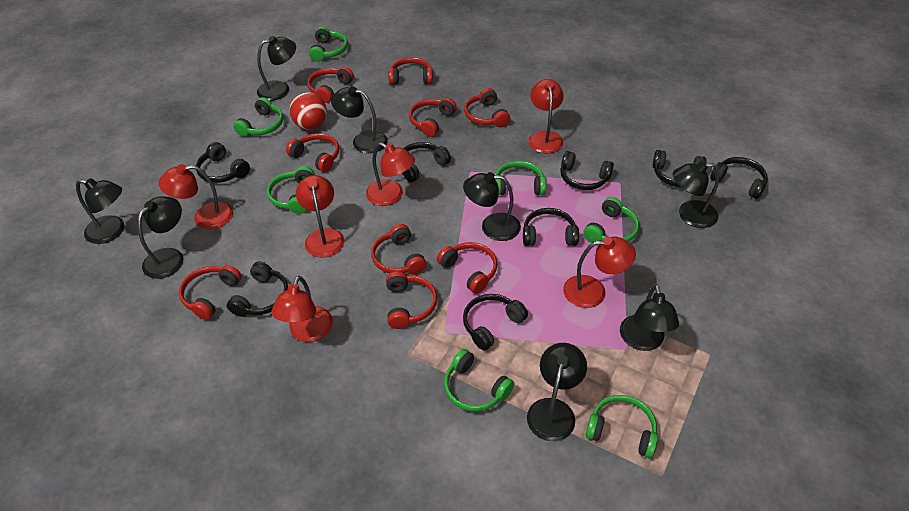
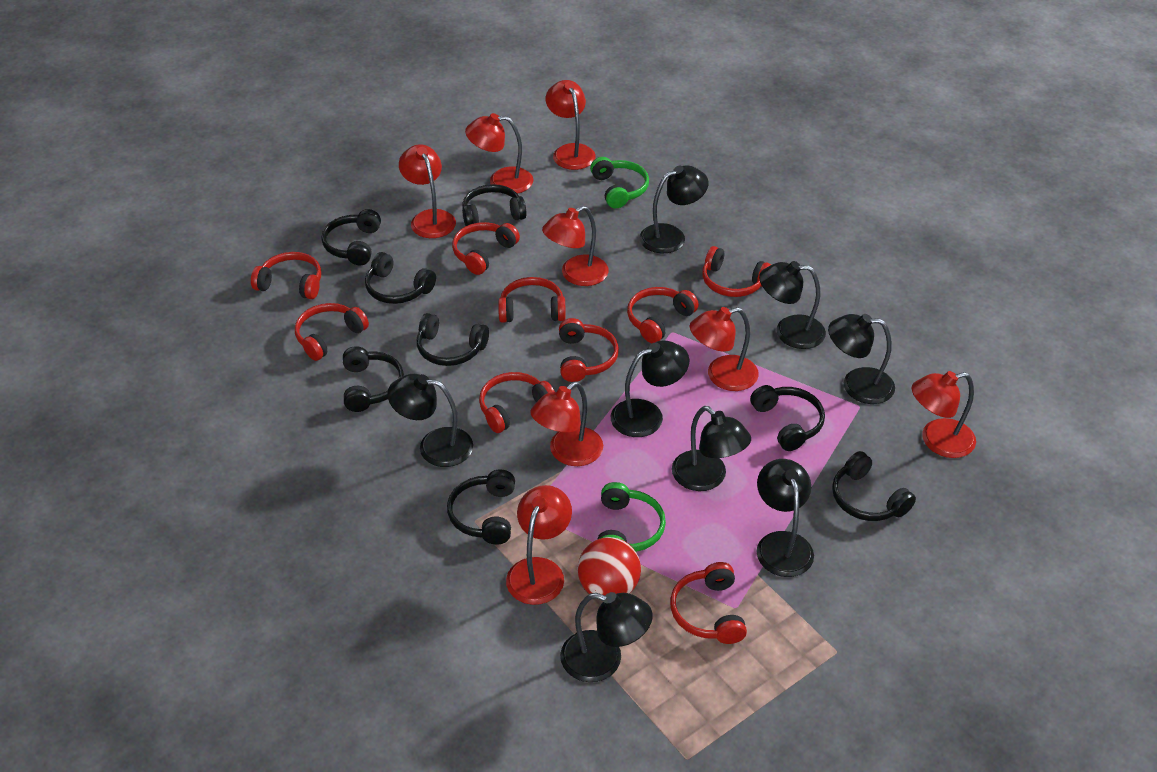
green headphones: [233,97,283,137] [267,166,315,214] [309,27,348,62] [444,349,514,412] [495,161,546,195] [583,197,639,243] [585,395,658,458] = 7 -> [590,157,649,208] [597,482,666,552] = 2
red lamp: [158,164,233,229] [271,276,333,342] [296,175,344,258] [366,143,415,206] [529,79,564,154] [563,237,636,308] = 6 -> [399,144,456,238] [465,113,534,194] [506,485,572,605] [530,381,603,466] [542,206,609,286] [546,80,596,170] [690,307,759,391] [911,371,976,458] = 8

